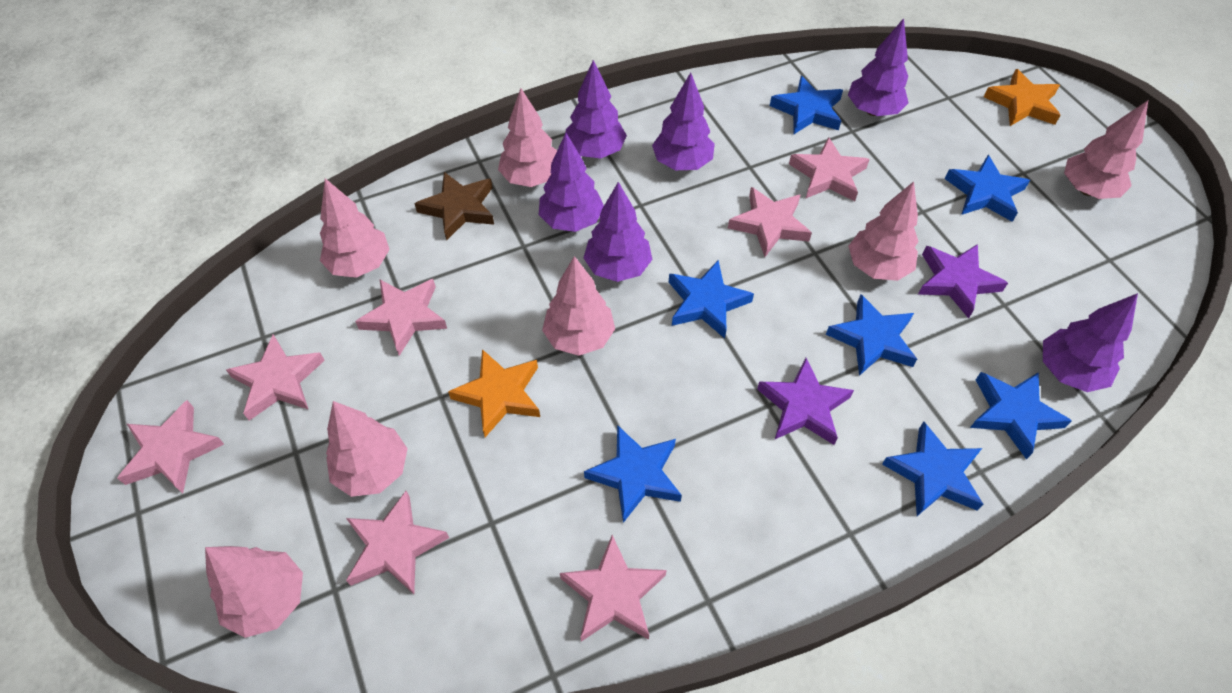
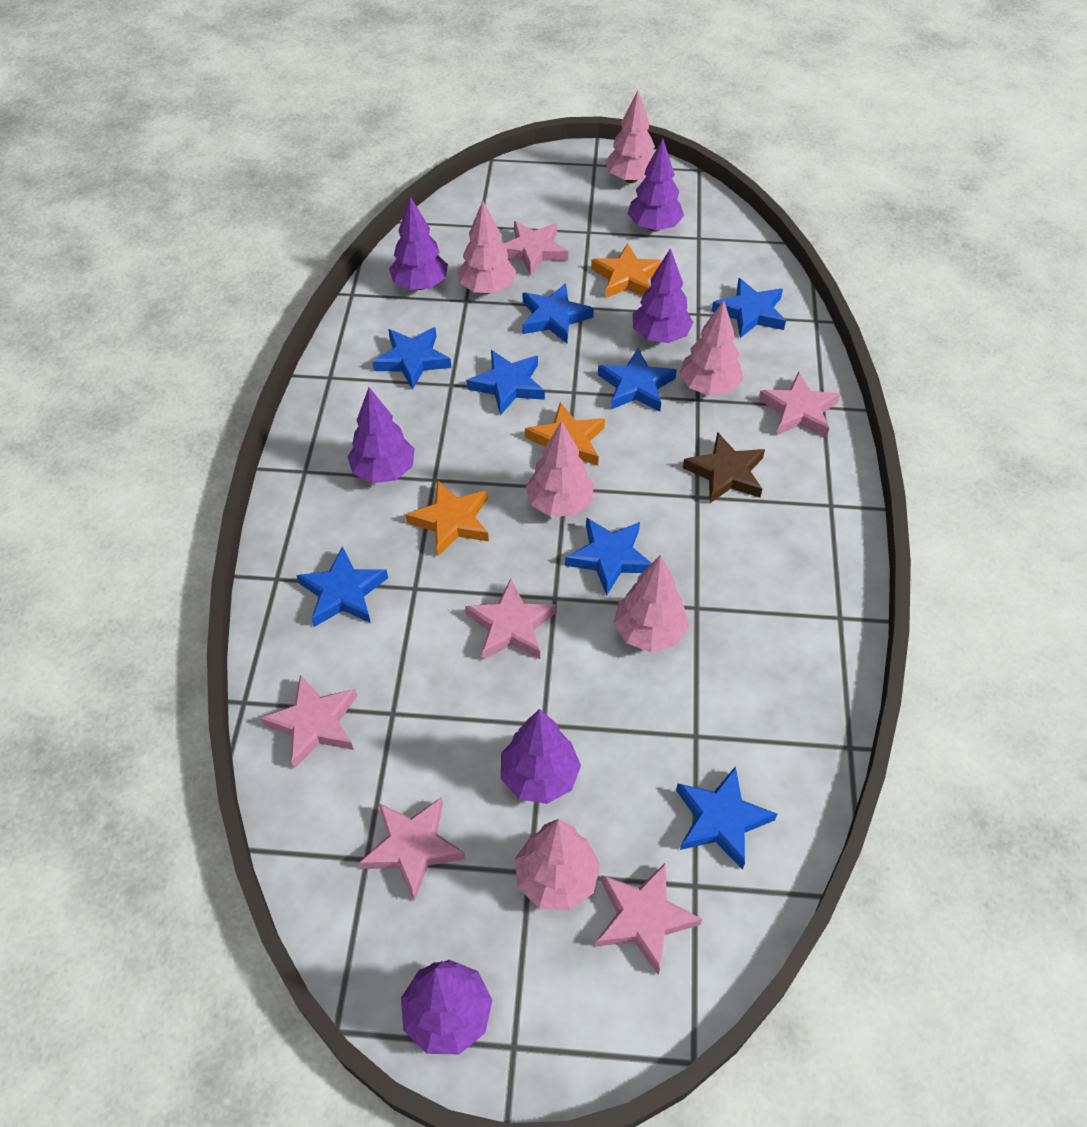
blue star: [584,425,682,523] [669,260,754,339] [770,76,843,134] [826,294,917,376] [882,422,983,516] [945,155,1030,222] [970,372,1072,459] = 7 -> [296,546,388,627] [373,327,451,390] [467,350,545,415] [522,283,594,343] [565,518,652,596] [598,348,677,412] [676,766,777,870] [712,278,786,338] = 8
orange star: [448,349,540,437] [984,69,1061,126] = 2 -> [405,480,489,556] [525,403,605,465] [591,243,663,298] = 3
pink star: [117,400,224,494] [226,334,325,421] [346,491,449,594] [355,279,447,356] [560,535,667,642] [728,187,812,257] [789,137,870,201] = 7 -> [260,675,357,769] [359,797,465,901] [465,578,557,660] [504,221,568,276] [596,863,702,975] [759,372,841,438] = 6
pink tree: [205,546,303,638] [320,178,390,278] [326,401,408,497] [498,88,557,187] [542,256,615,356] [848,181,919,281] [1064,100,1148,199] = 7 -> [458,201,517,294] [515,819,600,911] [526,420,594,517] [605,90,655,183] [614,555,689,652] [679,300,743,396] = 6
purple star: [757,358,854,445] [918,244,1008,318] = 2 -> none = 0

